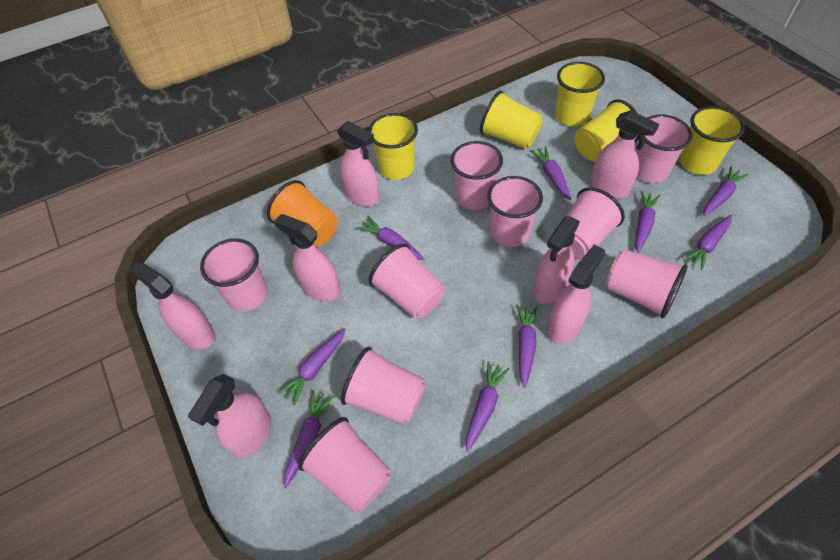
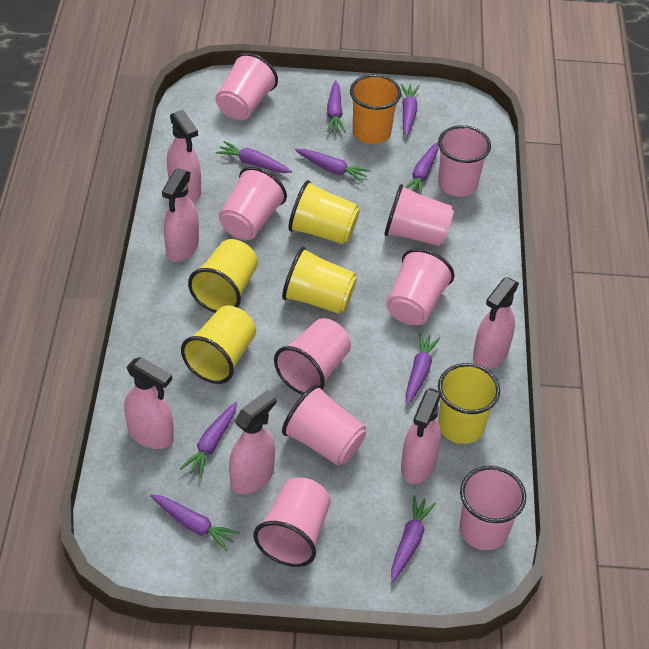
pink spray bottle: [129,262,215,349] [188,374,271,458] [274,214,341,301] [337,121,380,207] [533,216,580,304] [547,244,605,344] [590,110,659,198] = 7 -> [124,357,174,449] [162,168,199,262] [167,110,201,202] [229,390,276,494] [401,388,441,484] [473,277,519,369] = 6

